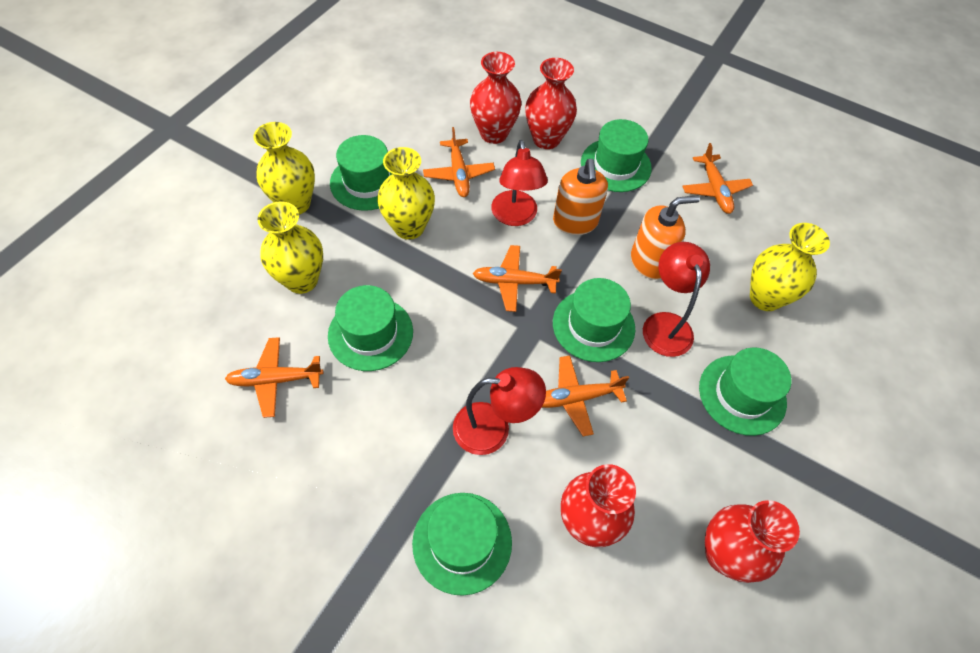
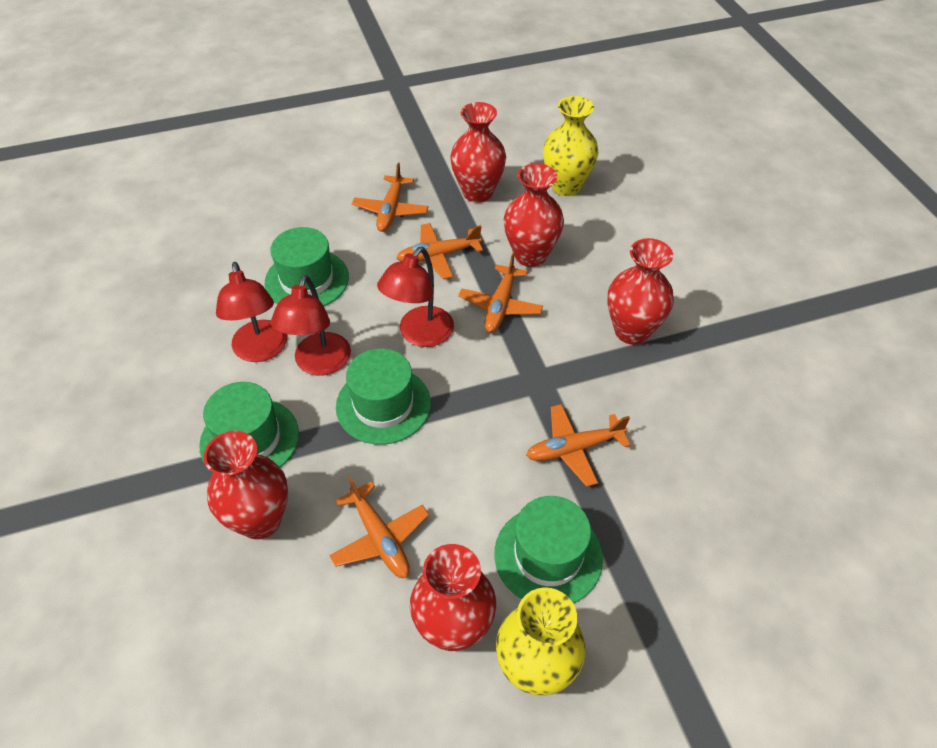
green hat: [328,285,413,371] [330,135,392,211] [412,493,512,596] [553,278,635,362] [581,119,652,192] [699,347,791,436] = 6 -> [199,382,299,473] [265,227,349,306] [336,348,431,445] [494,496,603,603] = 4
orange soap dispenser: [553,159,608,235] [631,195,700,280] = 2 -> none = 0
red vase: [470,52,521,144] [525,58,577,149] [561,464,636,547] [705,500,800,583] = 4 -> [204,431,288,539] [410,544,496,651] [450,102,506,203] [504,163,564,267] [608,238,674,345] = 5
yellow vase: [253,122,315,215] [258,201,323,294] [377,147,435,240] [750,223,830,311] = 4 -> [496,587,586,696] [543,96,599,196] = 2

